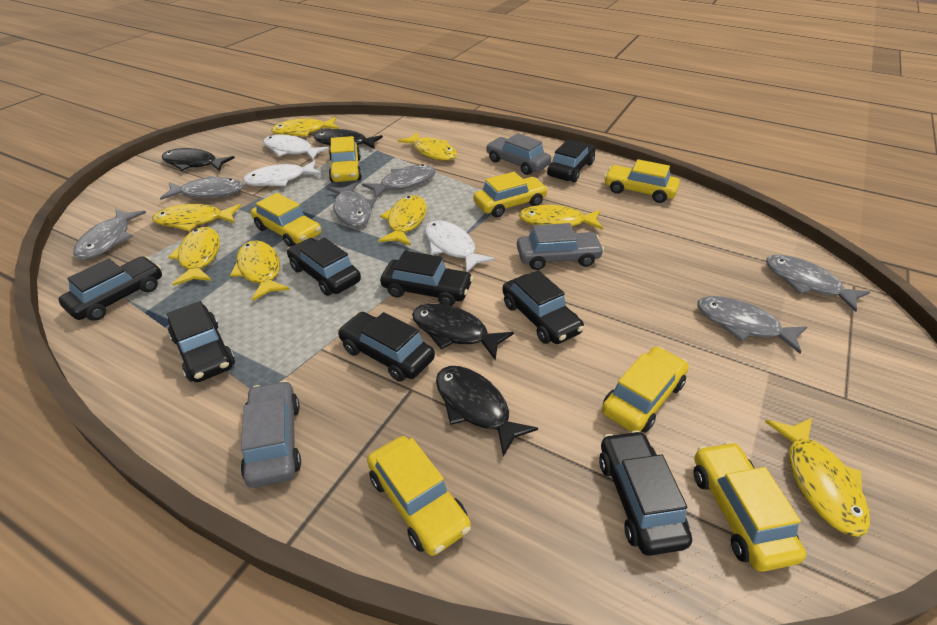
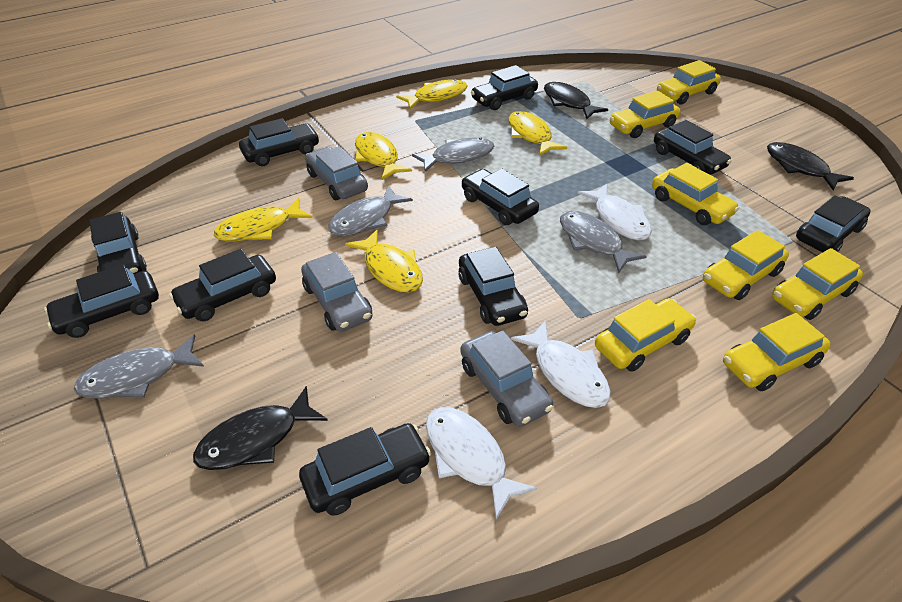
black car: [59,256,162,321] [167,301,235,382] [287,237,361,296] [338,312,435,381] [380,251,473,306] [502,270,584,344] [547,139,596,183] [599,430,692,556] = 8 -> [44,264,159,338] [89,212,147,274] [169,249,276,321] [239,118,320,166] [299,423,431,516] [459,247,528,326] [461,169,539,225] [471,65,538,110] [654,120,732,175] [796,195,871,252] = 10
black fish: [162,148,235,171] [314,129,383,149] [412,303,514,360] [436,366,538,457] = 4 -> [193,386,328,470] [544,82,608,119] [767,142,854,191] = 3
grey fish: [73,209,146,260] [160,176,244,200] [328,182,376,227] [362,164,436,198] [697,296,807,354] [766,255,870,312] = 6 -> [74,334,204,399] [328,185,413,236] [412,137,494,172] [560,211,647,273] = 4
yellow fish: [152,204,241,231] [168,227,220,286] [230,240,290,301] [271,117,339,137] [378,195,427,246] [398,132,457,161] [519,205,603,230] [765,418,870,537] = 8 -> [214,198,312,242] [345,229,423,293] [355,132,412,180] [396,79,468,109] [509,111,567,156] = 5

